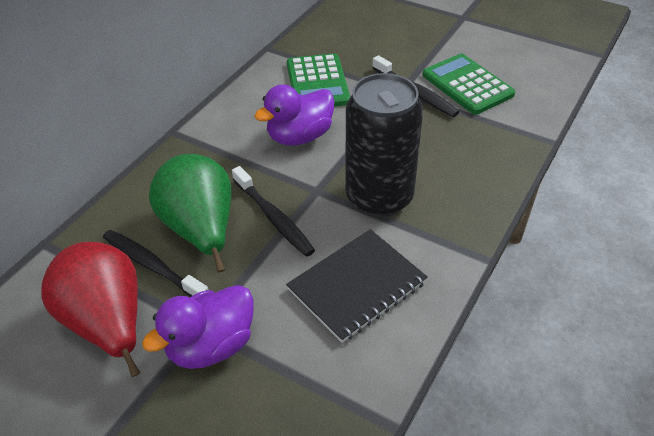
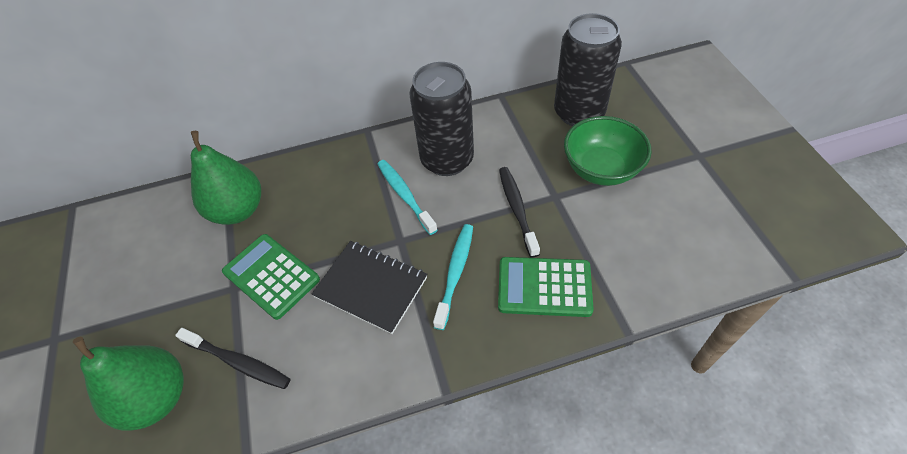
black can: [345,73,423,217] = 1 -> [409,62,474,176] [554,13,622,126] = 2
black toothbrush: [103,230,208,297] [232,166,315,257] [372,55,459,117] = 3 -> [175,328,290,389] [499,167,540,258] = 2
green bowl: none = 0 -> [564,116,652,186] = 1
green pear: [149,154,231,273] = 1 -> [73,337,184,431] [191,131,261,225] = 2
purple duck: [142,285,253,369] [254,84,334,146] = 2 -> none = 0
red pear: [41,242,140,377] = 1 -> none = 0
turquoise toothbrush: none = 0 -> [377,160,438,235] [433,224,473,330] = 2

